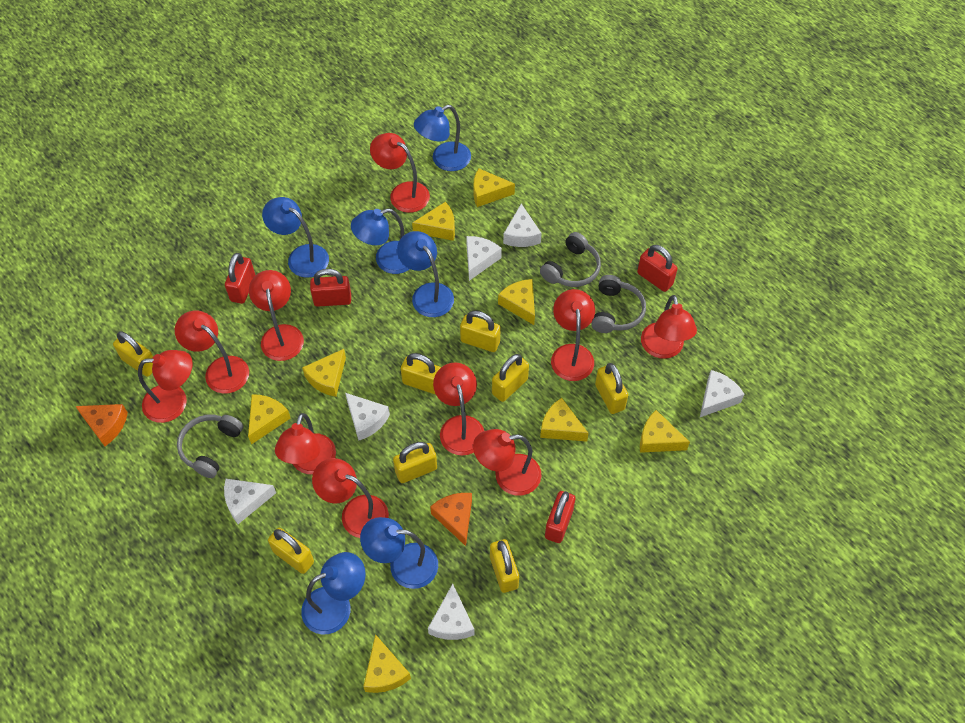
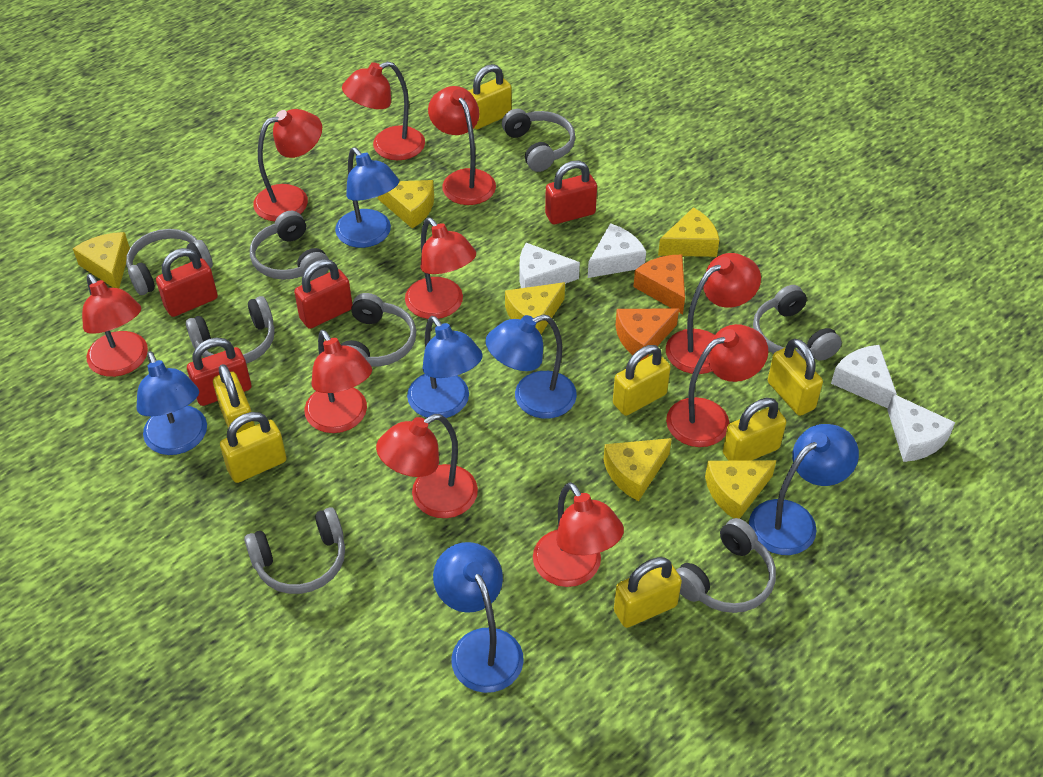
grey headphones: [177,415,243,478] [540,232,601,287] [591,275,646,333] = 3 -> [126,229,213,295] [186,296,275,364] [244,507,345,594] [250,211,329,280] [341,293,416,367] [502,109,575,172] [676,518,776,613] [753,285,842,361] = 8
white cheese: [224,479,276,524] [345,393,390,441] [428,584,475,640] [466,236,502,281] [503,203,542,247] [700,370,744,417] = 6 -> [520,243,580,288] [588,223,646,278] [831,345,897,408] [887,394,955,462] = 4
yellow cheese: [248,394,291,445] [302,349,346,397] [363,634,411,693] [412,202,455,241] [473,168,515,207] [498,279,535,325] [540,398,589,442] [640,410,690,453] = 8 -> [73,232,130,288] [378,180,434,229] [505,282,565,334] [604,438,672,501] [658,207,719,257] [705,460,777,519] = 6
yellow padlock: [113,331,153,377] [268,528,314,574] [393,442,437,483] [401,353,441,394] [460,311,501,352] [490,539,519,593] [492,354,529,402] [595,363,628,414] = 8 -> [213,364,255,433] [220,412,287,483] [468,64,512,129] [613,345,671,416] [614,557,682,628] [723,398,786,461] [768,339,823,416] = 7

